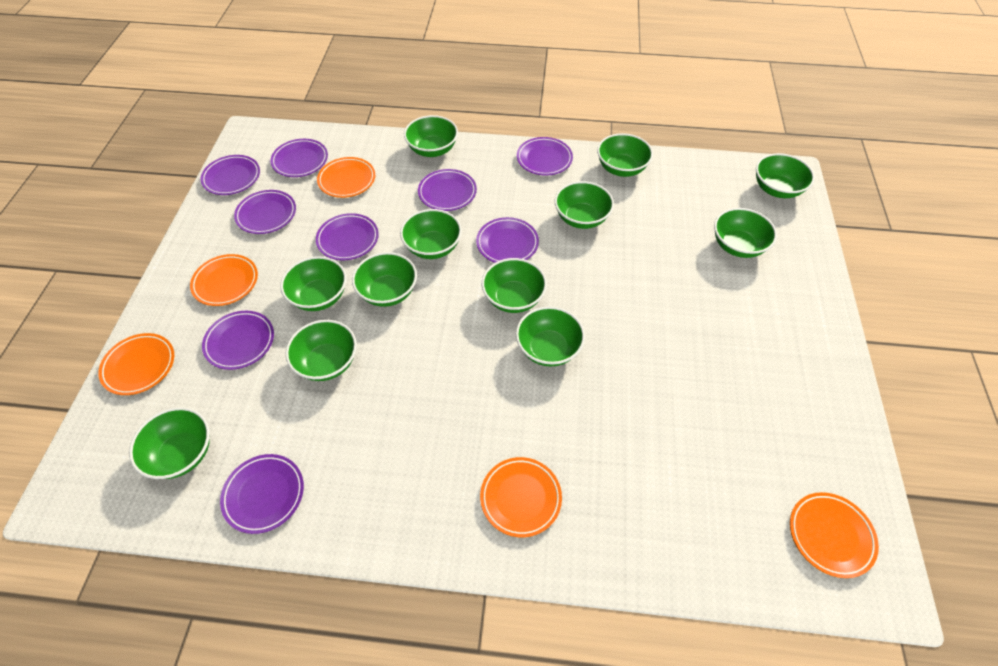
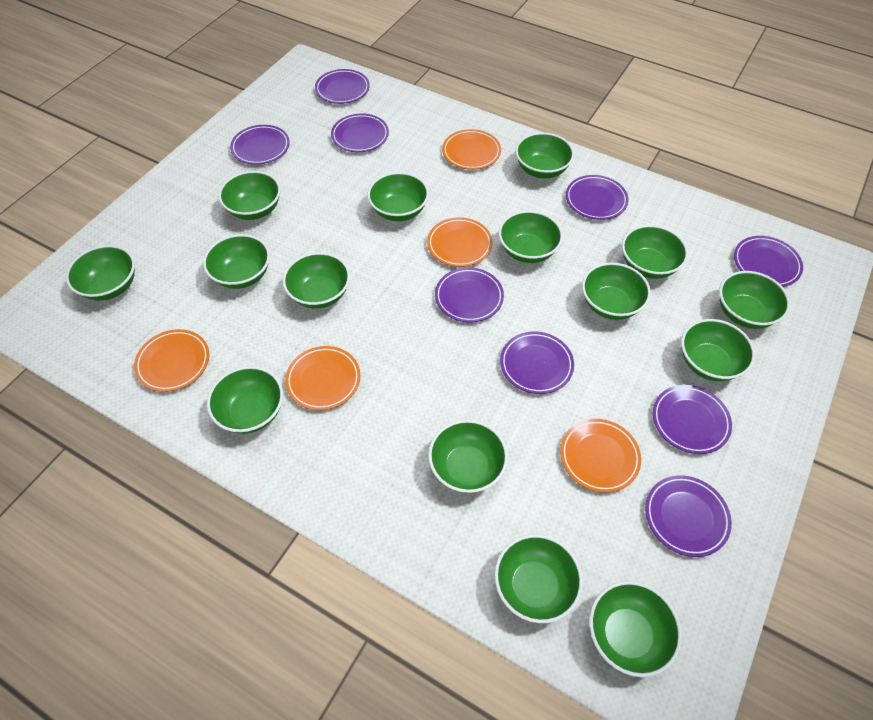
green bowl: [129,407,210,479] [280,256,347,311] [286,320,357,381] [352,252,417,307] [400,209,462,259] [404,115,458,157] [482,258,547,313] [516,306,585,366] [555,181,614,229] [597,133,653,177] [714,208,777,258] [756,153,815,198] = 12 -> [66,245,135,301] [203,234,270,289] [207,366,283,434] [218,171,281,220] [283,252,350,309] [367,172,429,221] [428,420,508,493] [494,534,583,623] [499,211,563,263] [515,132,574,178] [582,262,651,320] [589,581,682,677] [622,225,688,279] [681,319,755,381] [719,271,790,329] = 15

